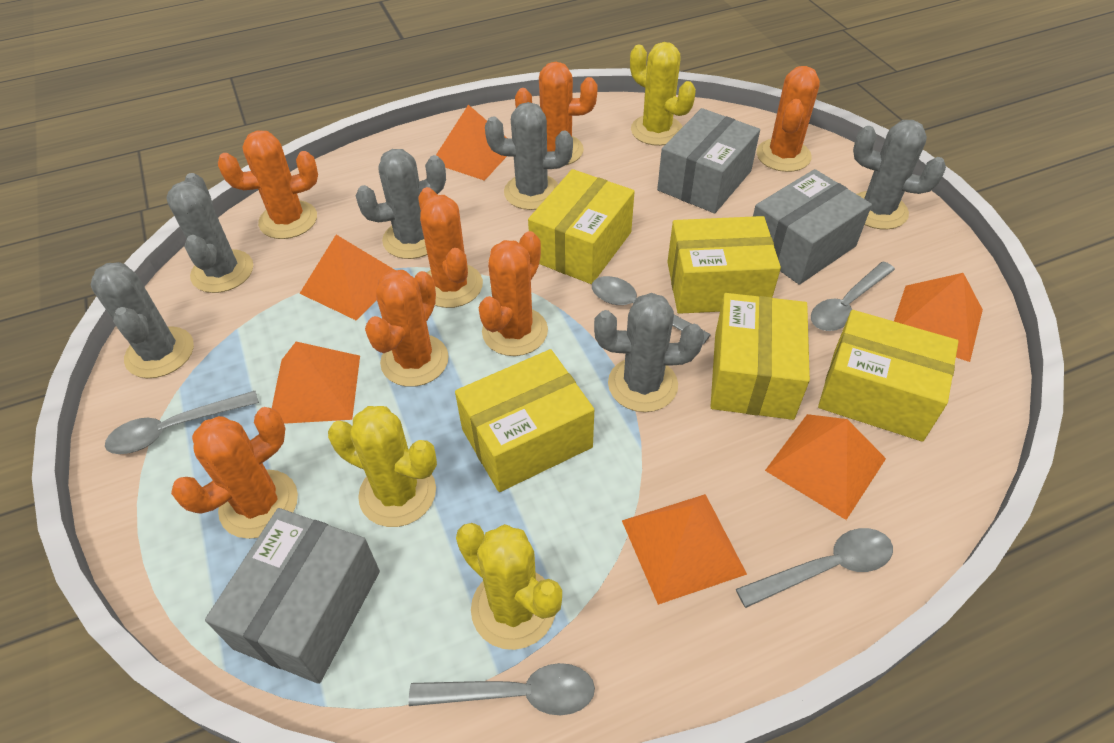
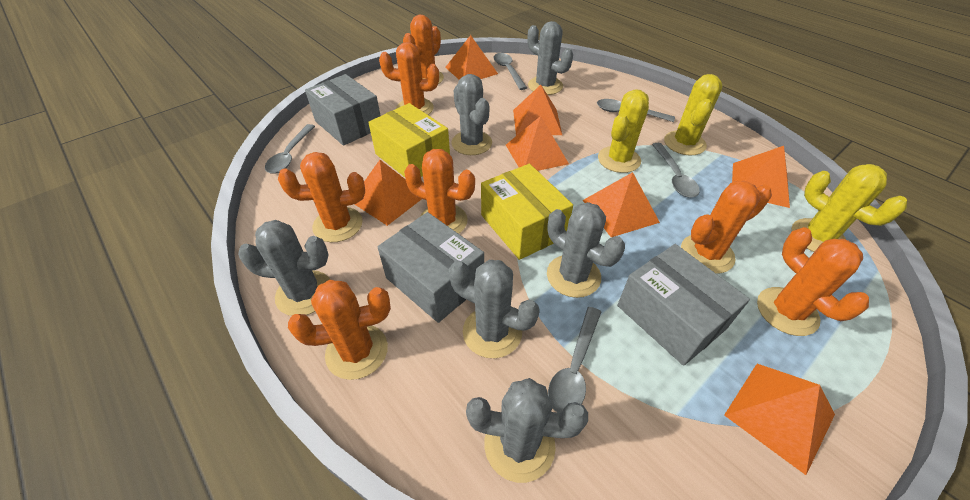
orange pyramid: [272,342,360,424] [299,235,394,320] [436,105,507,181] [622,494,747,605] [765,414,886,520] [894,273,983,362] = 6 -> [354,160,422,226] [445,35,498,80] [506,116,569,171] [513,85,562,136] [583,172,660,237] [724,364,835,475] [732,146,790,208] = 7
yellow box: [455,349,594,492] [528,169,635,284] [667,216,781,314] [711,293,810,420] [818,310,959,442] = 5 -> [368,103,450,177] [481,164,573,260] = 2

